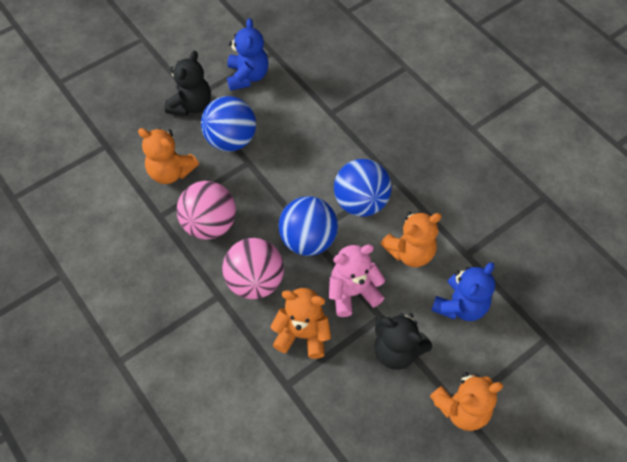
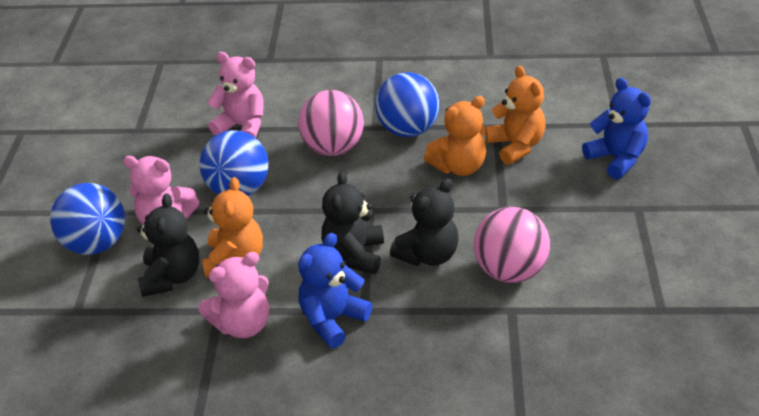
black teddy bear: [165,51,211,116] [375,313,432,370] = 2 -> [137,193,199,297] [321,171,384,274] [390,178,459,266] = 3
orange teddy bear: [138,128,199,184] [270,288,331,359] [381,211,442,267] [430,372,503,431] = 4 -> [202,177,263,278] [424,96,486,176] [485,66,546,165] = 3
pink teddy bear: [329,244,385,317] = 1 -> [123,156,200,225] [198,252,269,338] [207,52,264,138] = 3

